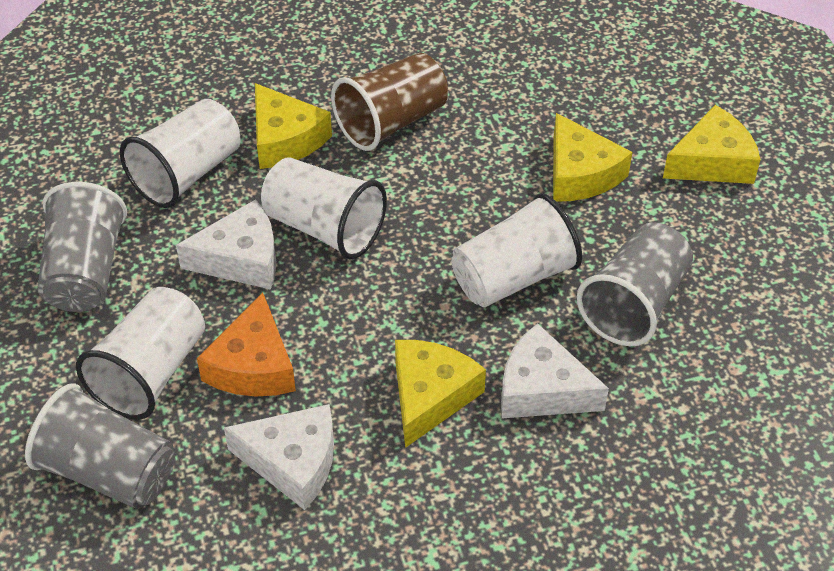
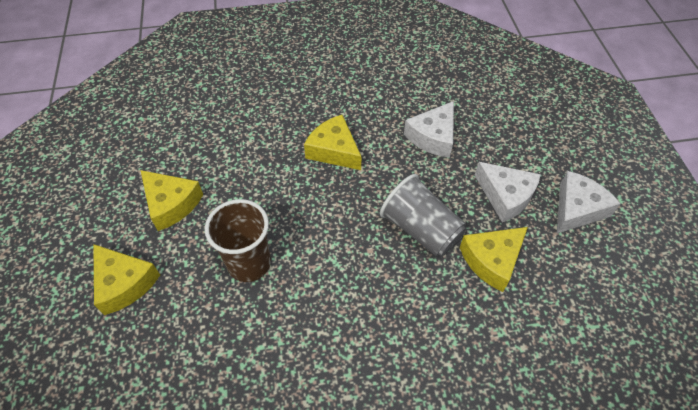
grey cup: [25,383,175,509] [38,182,127,312] [577,222,693,346] = 3 -> [380,174,466,257] = 1
orange cheese: [197,293,296,396] = 1 -> none = 0
white cup: [76,287,205,420] [120,99,241,208] [261,157,387,259] [451,193,582,307] = 4 -> none = 0

